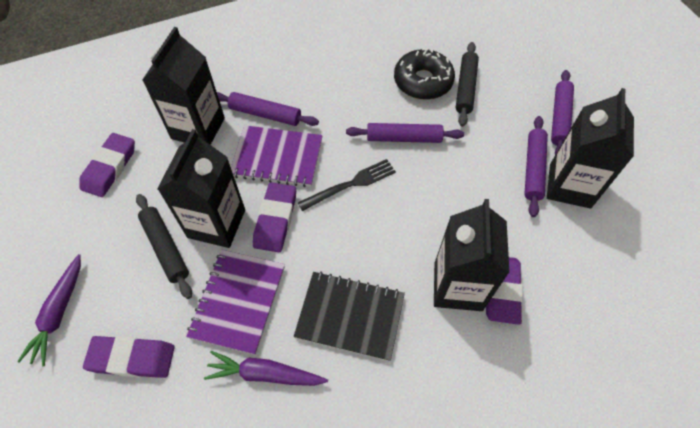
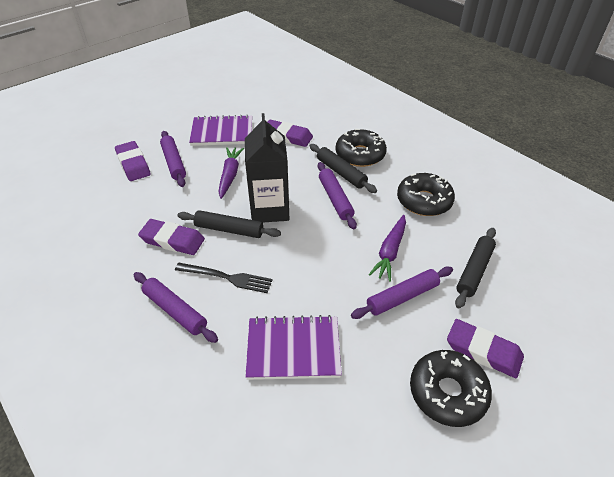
black carton: [142,27,225,145] [157,129,245,248] [434,199,510,311] [547,88,634,208] = 4 -> [245,113,290,222] = 1
black donut: [394,48,455,100] = 1 -> [335,129,387,167] [397,173,455,216] [410,350,492,427] = 3
black notebook: [294,272,405,361] = 1 -> none = 0
black rolling pin: [136,194,192,299] [456,42,479,127] = 2 -> [177,210,281,238] [310,144,377,193] [455,228,496,309] = 3

